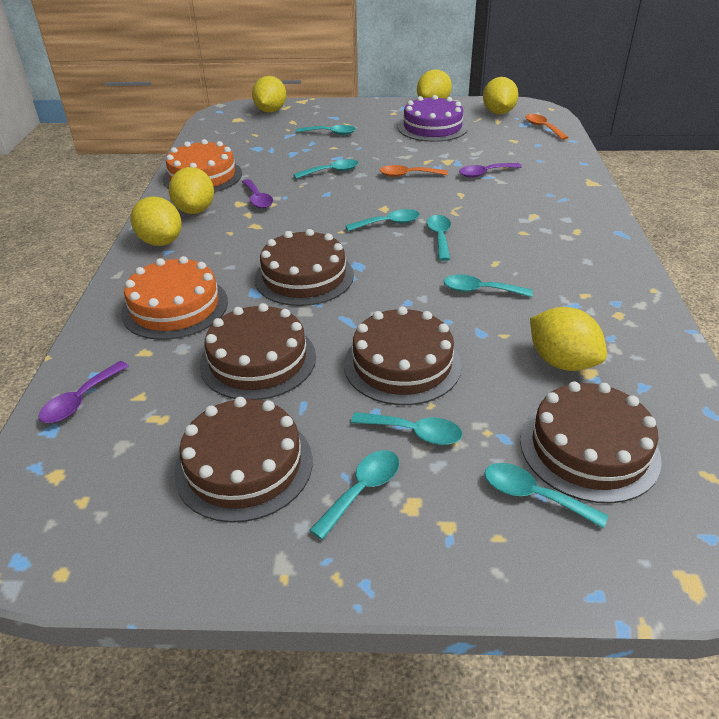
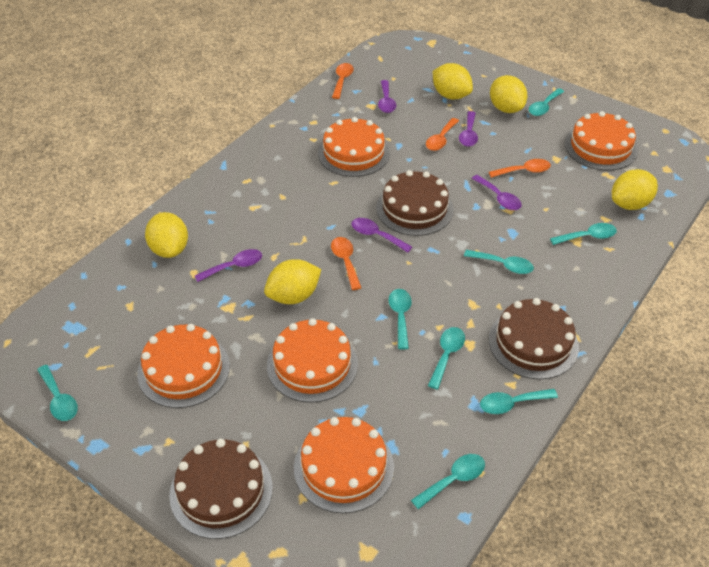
brown cake: [174,397,313,523] [200,303,316,400] [255,229,354,306] [344,306,462,405] [520,382,662,503] = 5 -> [169,439,273,539] [376,170,454,236] [489,298,579,379] = 3
orange cake: [121,256,228,340] [163,139,242,192] = 2 -> [137,324,230,408] [267,318,358,403] [294,417,394,513] [318,117,390,177] [565,111,638,171] = 5
orange spoon: [380,165,448,177] [525,114,569,140] = 2 -> [331,237,361,290] [332,63,354,99] [426,118,459,151] [489,159,551,178] = 4
purple cake: [398,95,468,142] = 1 -> none = 0
purple spoon: [38,361,129,423] [242,179,273,209] [459,163,522,178] = 3 -> [195,249,262,282] [352,218,412,253] [378,80,396,113] [459,111,478,147] [471,175,522,210] = 5
yellow lemon: [131,196,182,246] [169,167,214,214] [252,76,286,113] [417,70,452,99] [483,77,518,115] [530,307,607,371] = 6 -> [145,212,188,258] [264,259,321,304] [433,63,473,100] [490,75,528,113] [612,169,658,210] = 5

